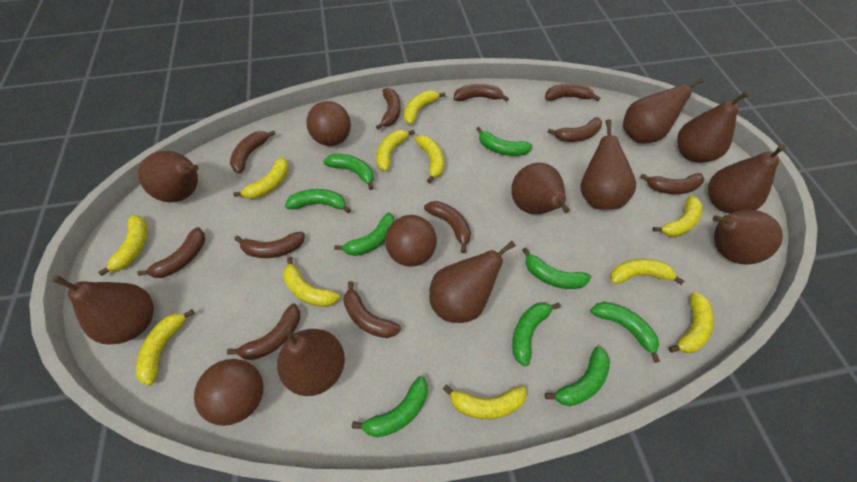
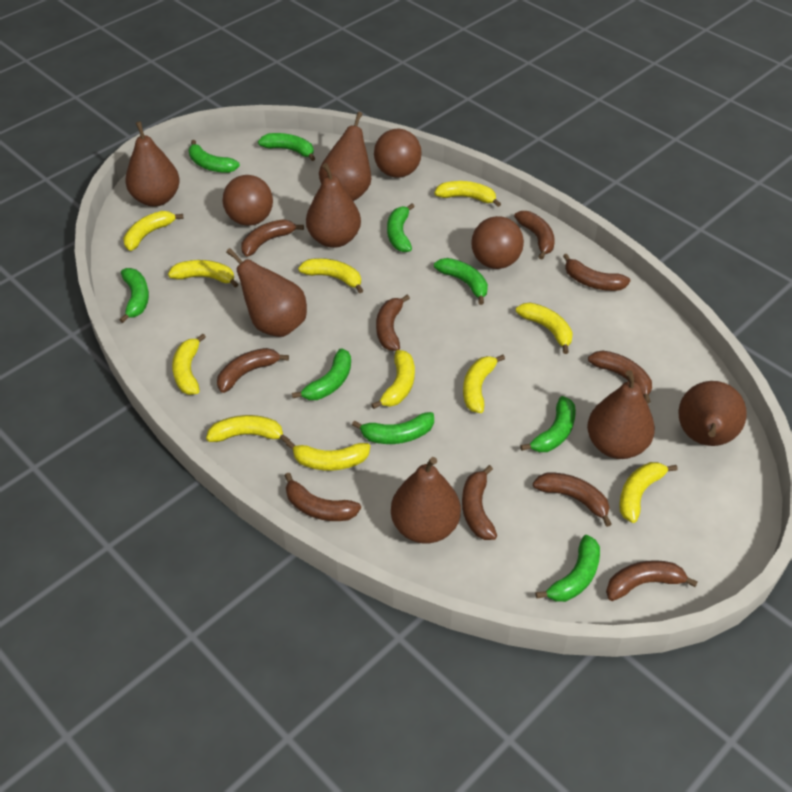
brown banana: [137,227,205,278] [227,304,300,360] [230,131,276,173] [234,232,305,258] [343,281,401,338] [376,88,401,130] [424,201,471,253] [454,84,509,101] [545,84,600,101] [547,117,602,142] [640,173,704,194] = 11 -> [217,348,289,393] [241,219,304,257] [285,473,361,521] [376,295,410,351] [462,465,497,540] [514,211,555,260] [533,473,612,527] [563,254,630,291] [588,350,652,404] [606,560,698,601] = 10
brown pear: [52,275,154,344] [138,151,199,202] [277,326,345,396] [429,241,516,323] [511,162,570,214] [580,119,636,210] [623,77,704,143] [677,91,749,163] [708,144,786,213] [713,210,783,265] = 10 -> [125,121,180,207] [226,248,307,337] [306,163,361,248] [319,112,371,201] [391,457,461,544] [587,370,655,459] [678,381,747,446] = 7

